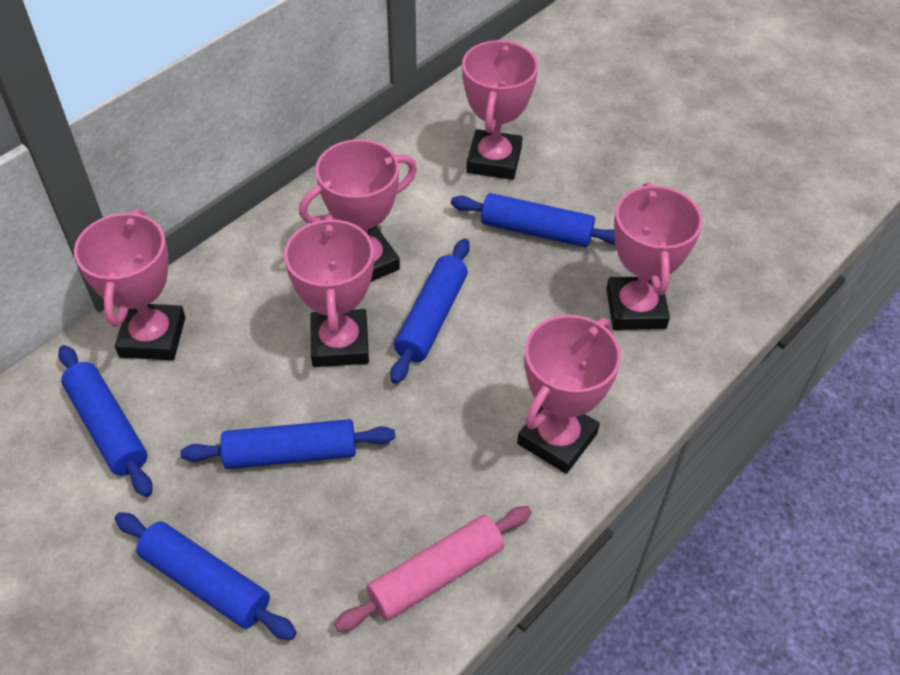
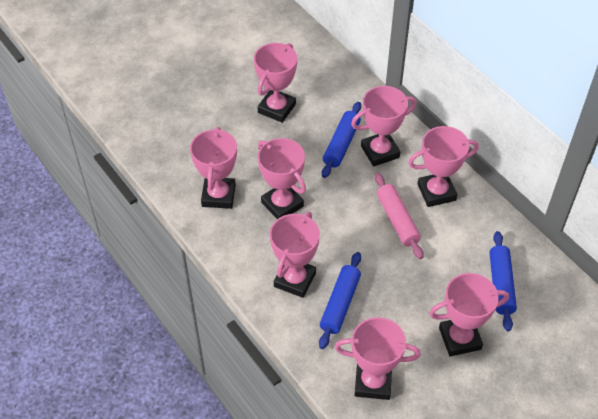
blue rolling pin: [58,345,153,497] [115,512,297,640] [180,419,395,469] [390,239,470,384] [451,193,616,247] = 5 -> [319,252,361,349] [322,102,361,178] [489,231,517,331] = 3
pink trophy: [74,209,186,360] [284,215,374,367] [299,139,417,282] [462,40,538,180] [517,315,621,474] [606,182,703,330] = 6 -> [190,127,237,209] [254,43,297,123] [258,138,306,219] [270,212,320,298] [334,317,421,400] [351,86,417,167] [408,126,479,207] [429,273,509,356] = 8

